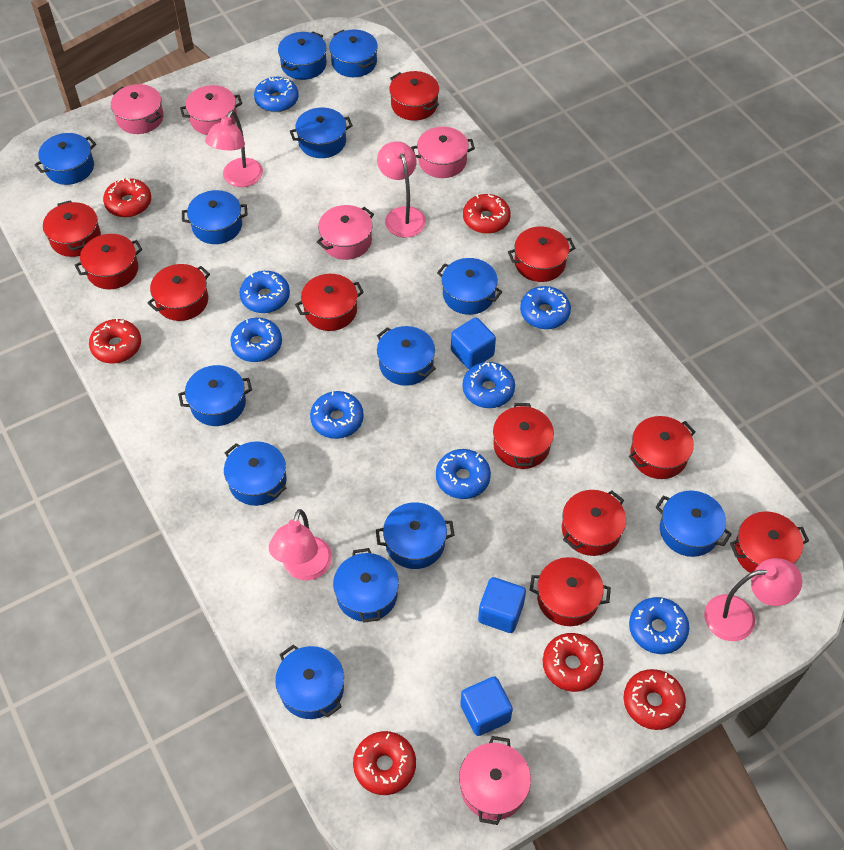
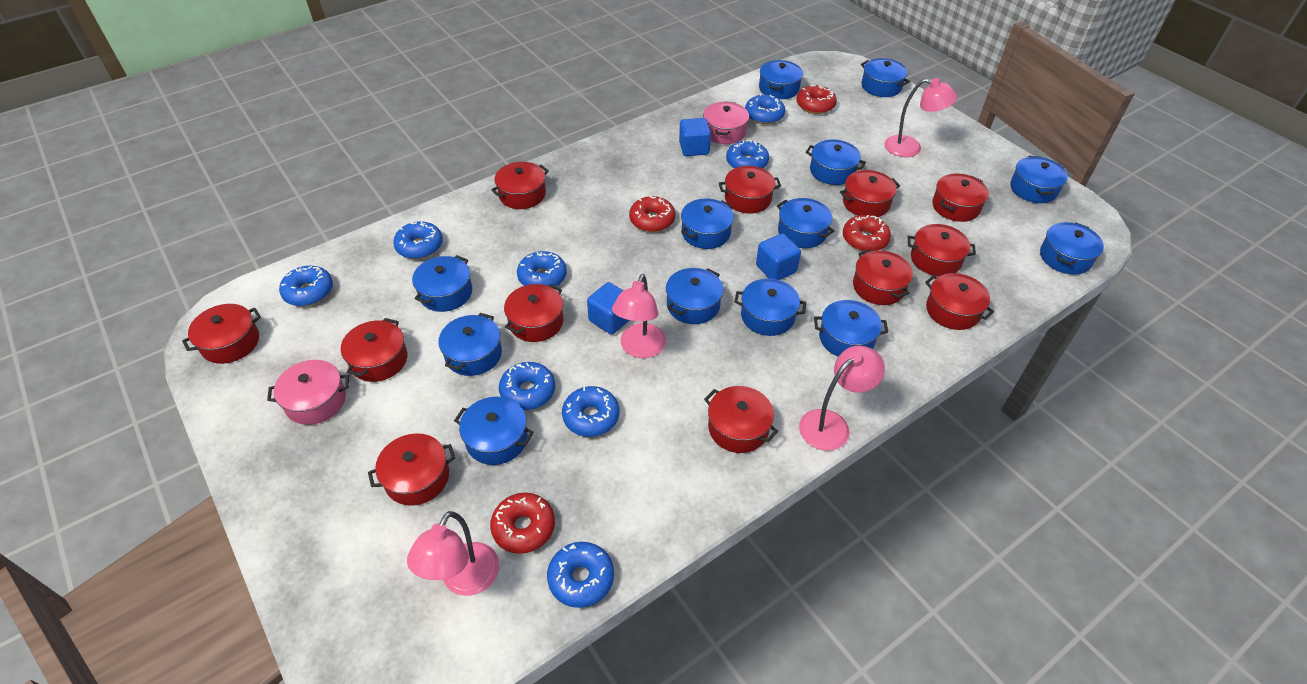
pink pot: [111,84,164,134] [180,85,242,135] [317,205,374,260] [411,127,475,178] [459,736,531,825] = 5 -> [267,360,349,425] [703,101,749,144] = 2
red donut: [89,318,141,364] [103,178,151,217] [353,731,416,795] [463,194,511,234] [543,633,603,692] [624,669,686,730] = 6 -> [490,493,555,554] [629,196,675,232] [797,85,837,114] [843,215,891,251] = 4
red pot: [43,200,101,257] [74,234,142,289] [148,264,210,321] [295,274,364,331] [389,71,439,121] [493,403,554,469] [508,227,575,282] [530,557,611,626] [562,490,626,556] [629,416,695,479] [730,511,809,573] = 11 -> [182,304,261,364] [341,318,408,382] [368,433,455,506] [491,162,549,209] [504,284,564,342] [704,386,778,453] [719,166,781,213] [840,170,900,217] [853,249,913,305] [908,224,976,276] [925,273,994,330] [932,173,989,222] = 12

